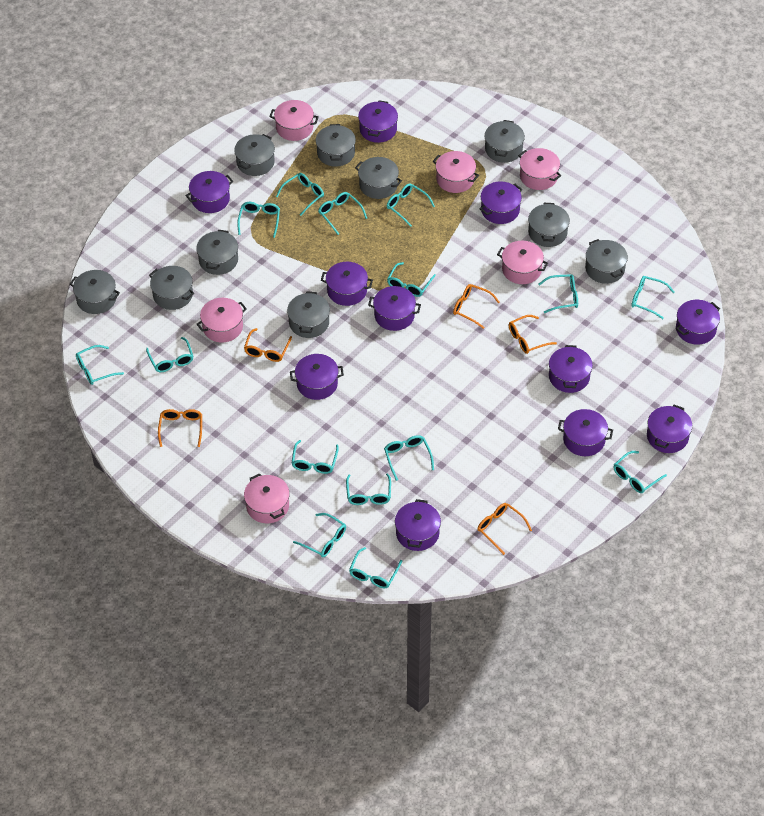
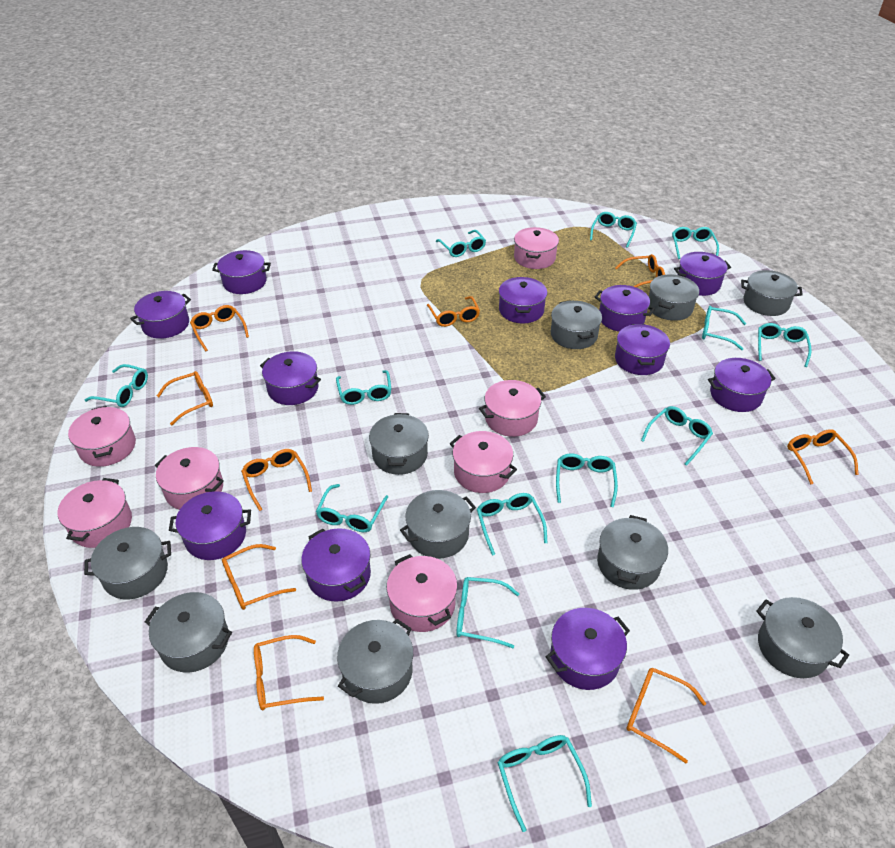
orange glasses: [158,409,202,447] [244,328,292,362] [453,284,500,329] [477,503,532,555] [509,315,557,354] = 5 -> [157,371,213,425] [190,305,249,351] [222,544,296,610] [241,449,312,511] [254,635,324,710] [427,296,480,327] [615,254,665,287] [626,667,706,763] [787,429,859,485] = 9
pink pot: [197,298,247,343] [244,473,290,523] [269,100,319,141] [433,151,479,193] [497,241,548,284] [518,148,561,190] = 6 -> [58,478,132,548] [68,406,136,467] [155,447,224,510] [387,554,457,632] [450,431,517,493] [479,380,546,437] [514,227,559,269] = 7
turquoise glasses: [76,345,124,385] [146,337,193,372] [237,202,280,238] [276,173,324,216] [292,440,339,474] [293,513,346,557] [318,192,367,235] [346,473,391,505] [349,547,402,588] [384,435,434,481] [387,183,435,227] [387,262,436,297] [538,274,578,313] [613,451,667,493] [631,276,675,319] = 15 -> [85,364,148,407] [316,484,388,532] [336,370,392,405] [436,230,486,257] [456,577,519,648] [477,493,547,556] [497,735,592,832] [556,454,618,507] [590,212,637,248] [641,406,713,466] [672,227,719,259] [702,306,746,350] [758,323,812,367] = 13

